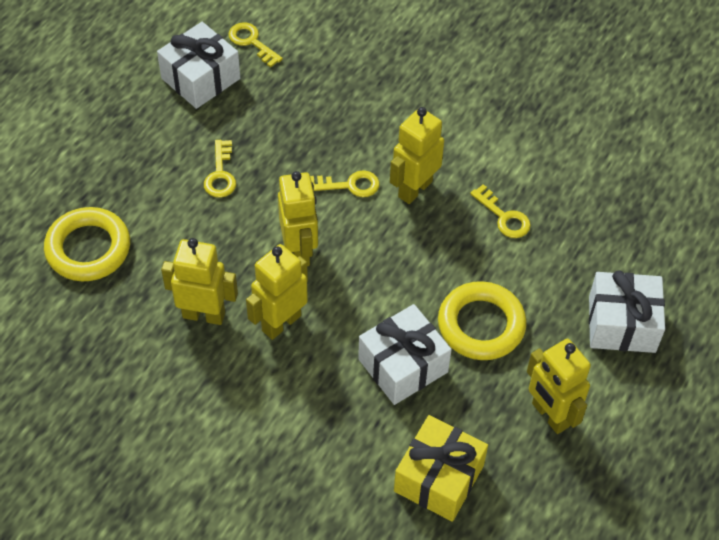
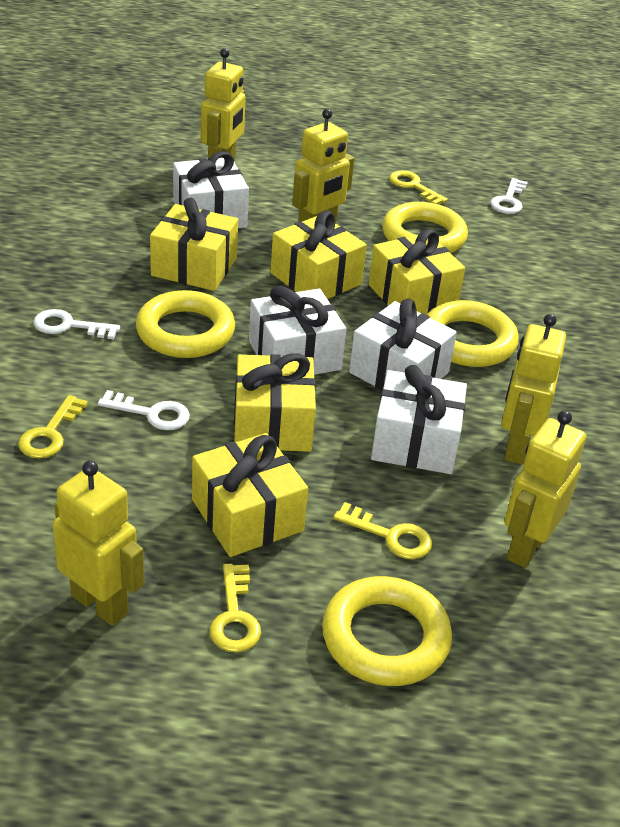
white gift: [157,22,240,109] [358,304,452,405] [589,270,665,353] = 3 -> [173,152,249,228] [249,286,346,375] [349,299,457,391] [371,365,467,474] = 4
white key: none = 0 -> [33,309,120,339] [98,390,190,430] [490,178,528,214] = 3
yellow gift: [394,415,488,522] = 1 -> [150,198,238,291] [192,433,308,557] [234,353,316,452] [271,211,367,299] [369,229,465,315] = 5
yellow ring: [44,207,130,281] [438,281,527,360] = 2 -> [136,290,235,358] [322,576,452,686] [382,202,468,253] [427,300,519,367] = 4

